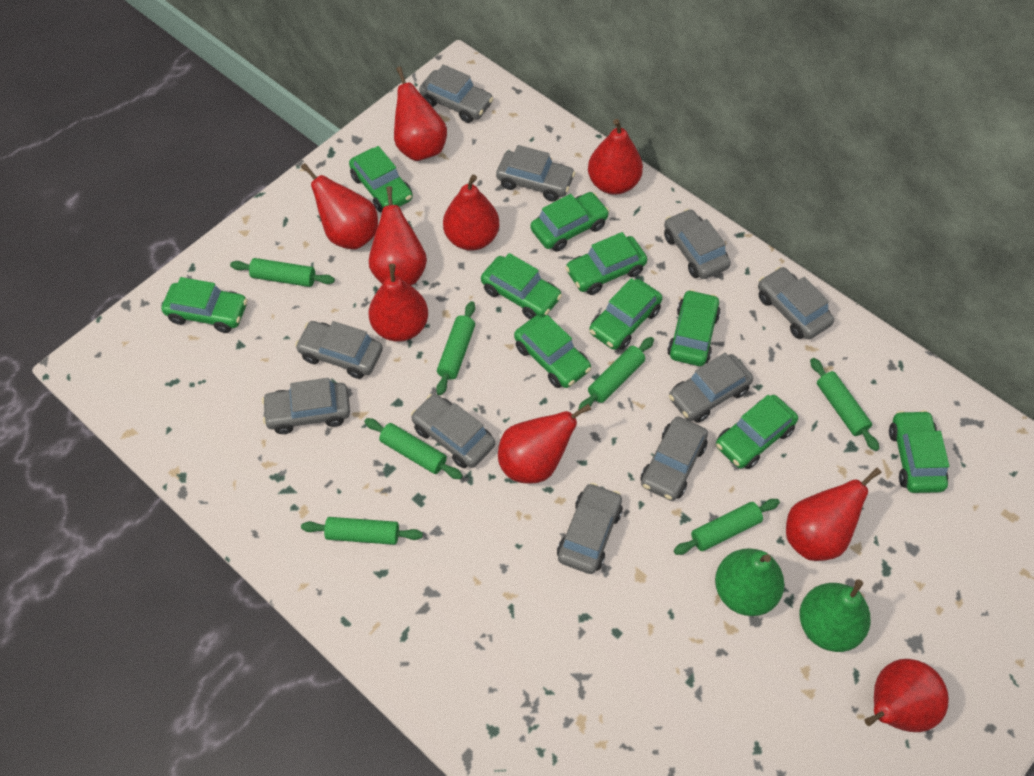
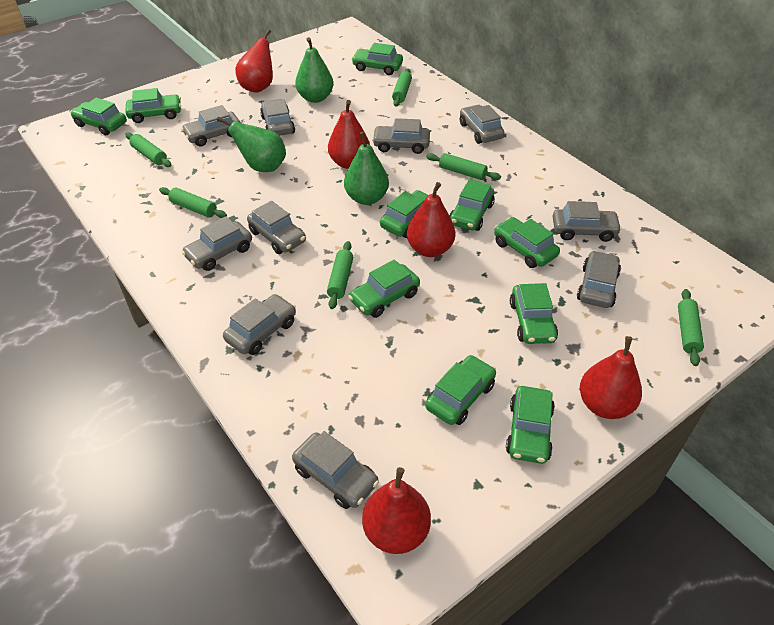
green pear: [715,548,784,616] [800,579,871,652] = 2 -> [217,117,286,172] [295,37,333,103] [344,132,389,205] = 3
green rolling pin: [230,258,335,287] [301,517,423,545] [364,418,463,479] [436,301,475,395] [578,337,654,410] [674,499,780,555] [810,358,880,451] = 7 -> [125,132,171,167] [159,187,227,218] [327,241,353,309] [392,68,412,107] [426,153,501,180] [678,289,704,366] = 6
red pear: [301,163,378,250] [369,186,427,285] [369,263,428,342] [394,67,447,161] [443,174,500,251] [498,404,592,484] [588,119,643,195] [786,467,881,561] [864,659,949,732] = 9 -> [235,29,273,93] [328,100,370,169] [362,467,431,554] [407,182,455,257] [580,336,642,419] = 5

